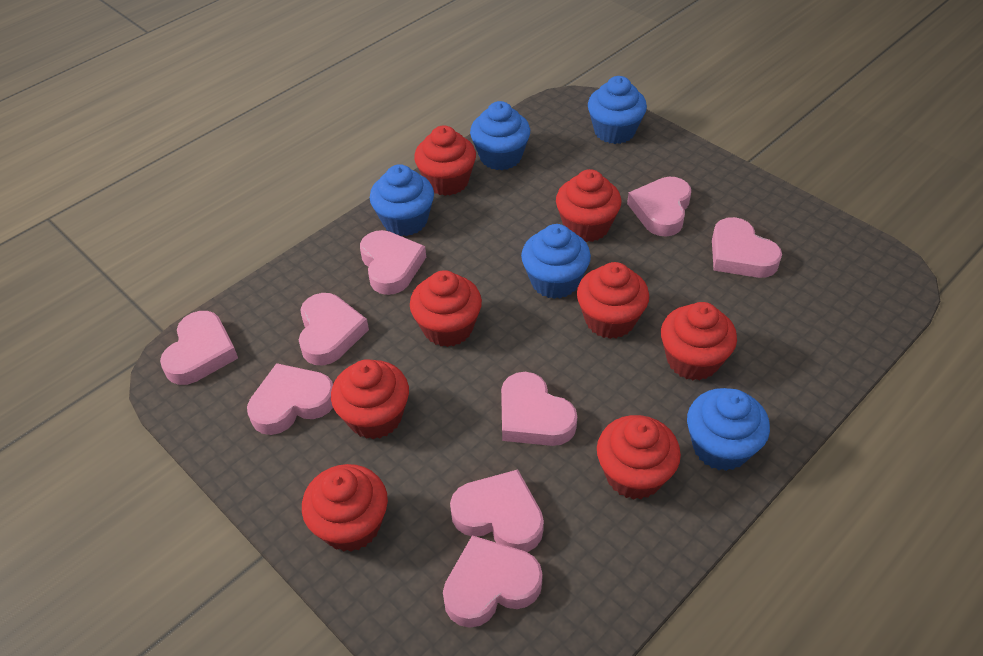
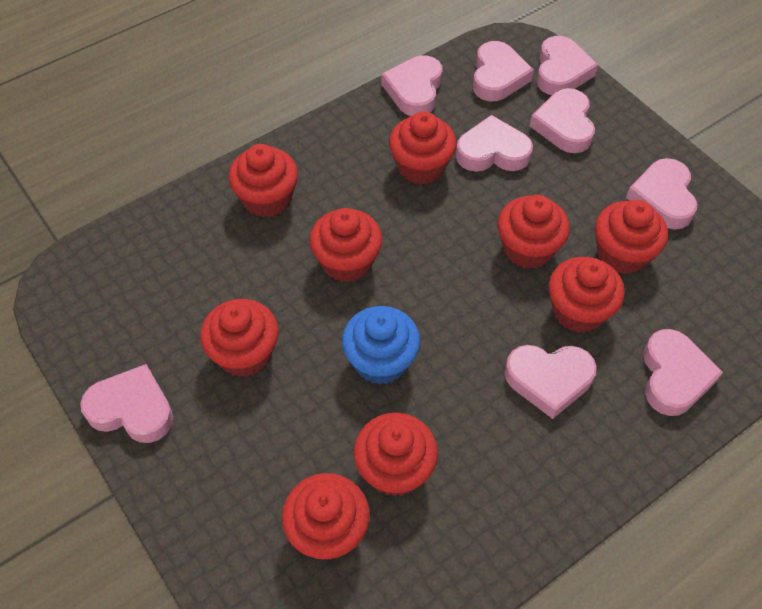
blue cupcake: [370,164,434,236] [470,101,530,170] [521,224,591,299] [588,76,647,144] [687,388,770,471] = 5 -> [342,306,420,385] = 1
red cupcake: [302,464,388,552] [331,359,409,439] [410,270,482,347] [414,126,476,196] [556,169,621,242] [577,262,649,339] [597,415,681,500] [661,302,737,380] = 8 -> [200,299,279,377] [228,144,298,218] [282,473,370,560] [309,208,382,283] [353,413,438,497] [389,112,457,185] [497,195,570,269] [548,257,625,333] [595,200,668,274] = 9

